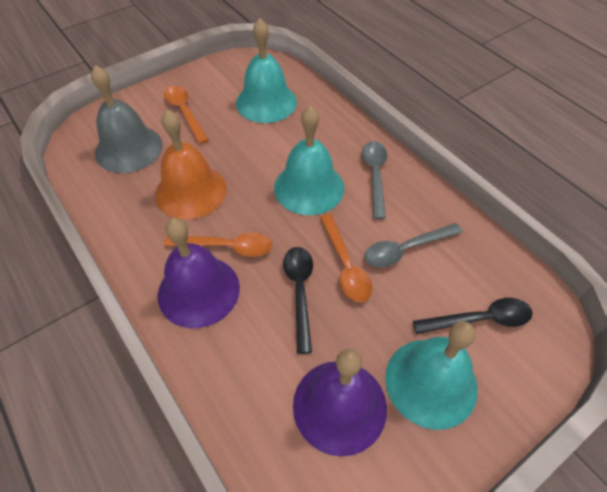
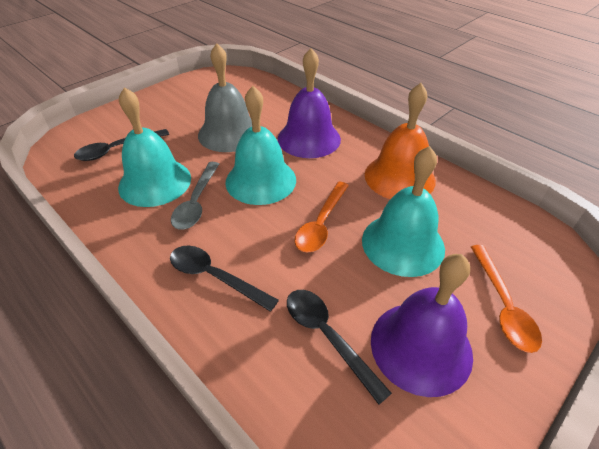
black spoon: [283,247,313,354] [413,298,533,334] = 2 -> [74,129,169,161] [170,246,279,312] [287,290,392,405] = 3
grey spoon: [362,141,387,219] [365,223,463,267] = 2 -> [171,162,219,230] = 1
orange spoon: [164,86,209,144] [164,233,272,257] [320,214,372,302] = 3 -> [294,182,349,253] [471,245,542,353] = 2

